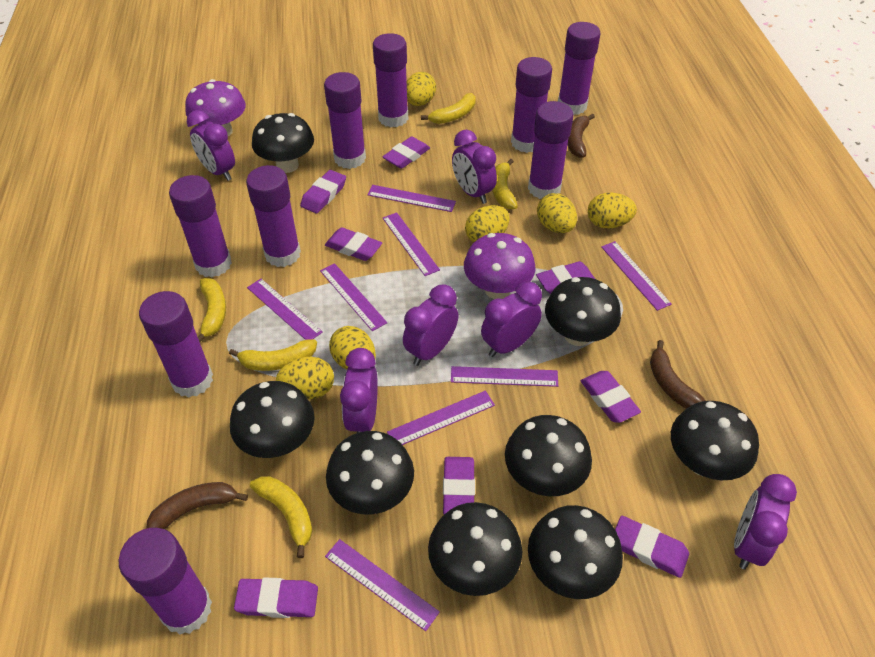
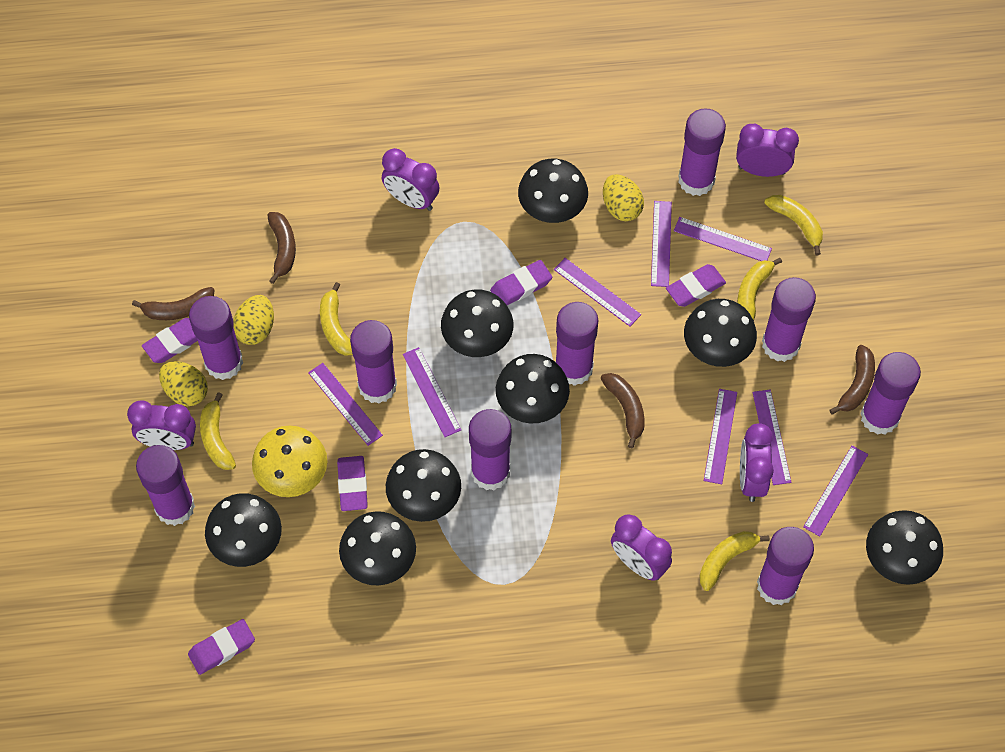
brown banana: [147,482,248,529] [568,114,595,158] [650,340,706,409] = 3 -> [132,287,214,320] [267,212,296,284] [600,373,645,448] [829,345,875,415] = 4
purple clock: [187,110,235,181] [340,348,378,433] [403,284,458,366] [452,130,497,204] [481,282,542,357] [734,474,797,569] = 6 -> [127,400,196,450] [382,148,440,211] [611,514,672,581] [736,124,799,177] [740,423,774,502] = 5
purple eraser: [234,578,318,618] [300,170,346,213] [325,228,382,261] [382,137,430,169] [443,457,475,515] [536,261,595,294] [581,371,641,423] [615,516,689,578] = 8 -> [142,318,198,363] [188,619,255,675] [337,456,368,511] [490,260,552,305] [666,264,726,307] = 5
purple mushroom: [185,79,246,136] [464,233,535,299] = 2 -> none = 0
yellow egg: [276,357,334,399] [329,326,376,369] [407,72,436,106] [465,205,510,243] [537,193,577,233] [588,193,637,229] = 6 -> [159,361,208,406] [233,295,274,345] [603,174,644,221] = 3
yellow mushroom: none = 0 -> [252,426,327,497] = 1

